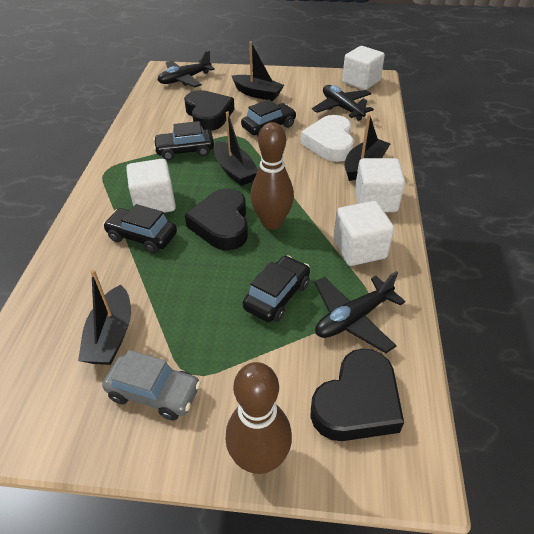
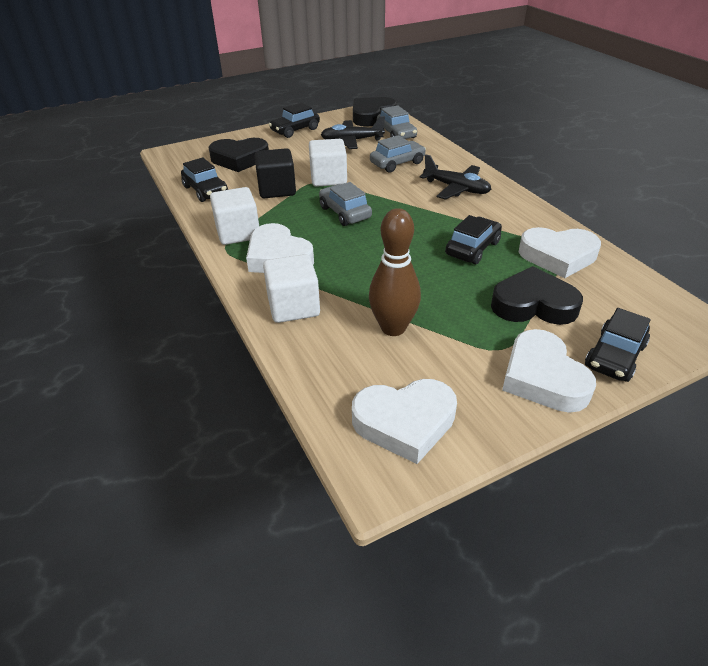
black boat: [78,270,131,365] [214,111,258,186] [232,41,284,101] [345,114,391,181] = 4 -> none = 0
black cube: none = 0 -> [255,148,296,198] = 1
black plane: [158,50,215,87] [312,85,374,121] [314,271,405,353] = 3 -> [321,116,385,149] [419,154,491,200] = 2
brown bowling pin: [226,362,292,474] [250,122,294,230] = 2 -> [369,208,421,336] = 1
grey car: [102,350,201,420] = 1 -> [319,182,372,226] [370,135,426,173] [377,105,417,139] = 3
white cube: [126,159,176,213] [333,201,394,266] [342,46,385,90] [355,158,405,212] = 4 -> [210,187,259,245] [263,254,320,323] [309,139,347,187] = 3
white heart: [300,115,354,162] = 1 -> [246,223,314,273] [352,379,457,464] [502,329,596,413] [519,227,601,278] = 4

